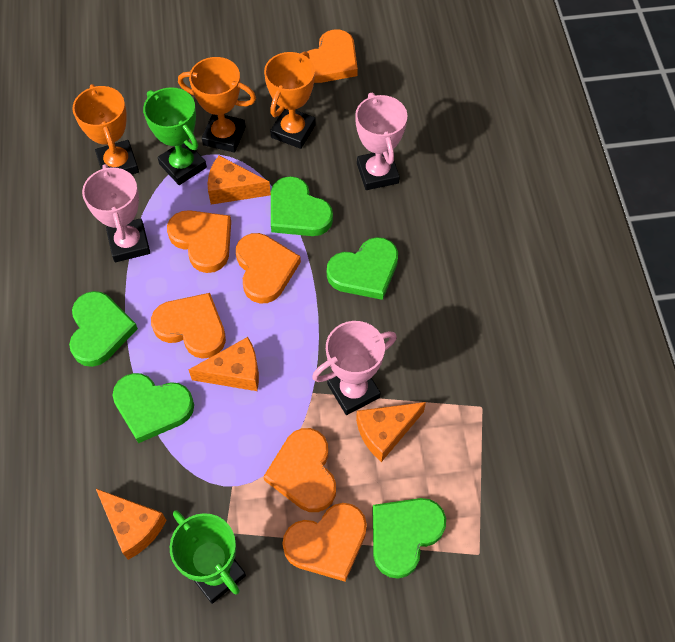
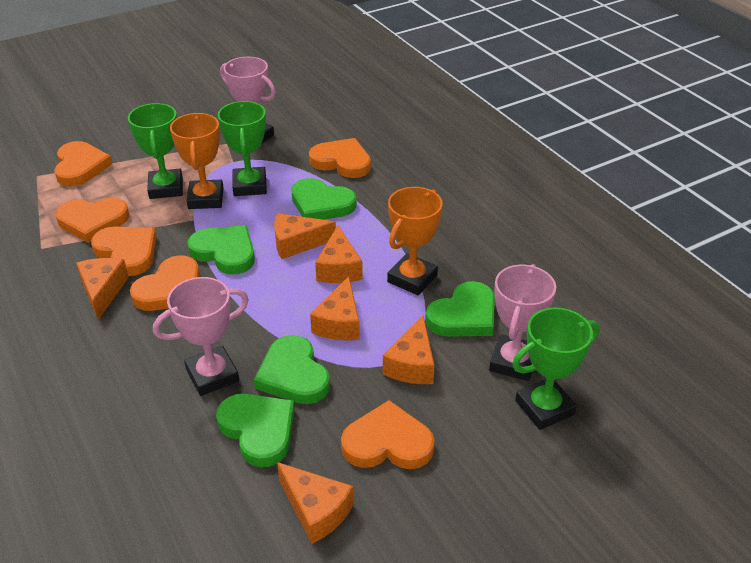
green trophy: [143,87,207,185] [170,510,246,604] = 2 -> [128,103,183,199] [218,101,267,196] [512,307,599,430] = 3
orange cheese: [96,489,167,560] [189,337,259,391] [208,156,271,205] [356,402,426,462] = 4 -> [76,258,129,320] [274,213,336,259] [277,462,354,544] [310,276,360,341] [315,225,363,283] [383,315,435,384] = 6
orange trophy: [72,84,139,174] [178,57,256,153] [264,51,316,149] = 3 -> [170,113,224,209] [387,187,443,295] = 2

